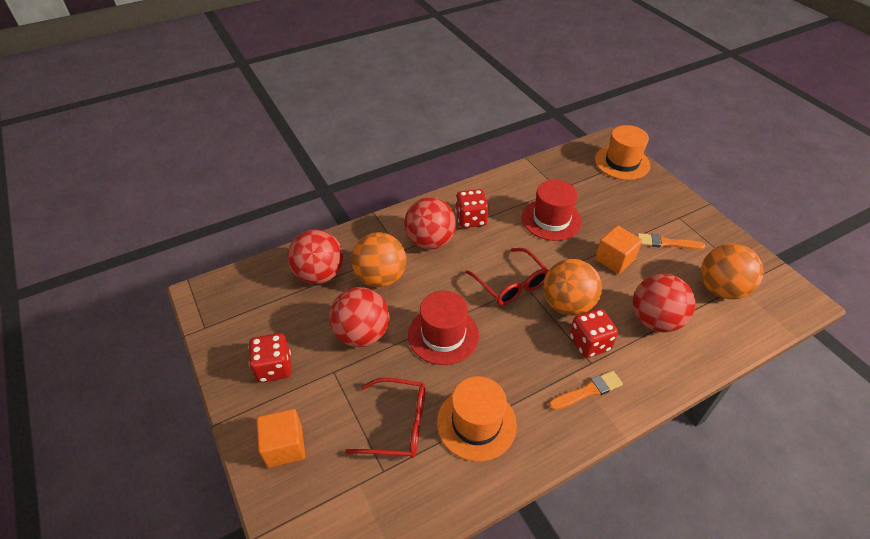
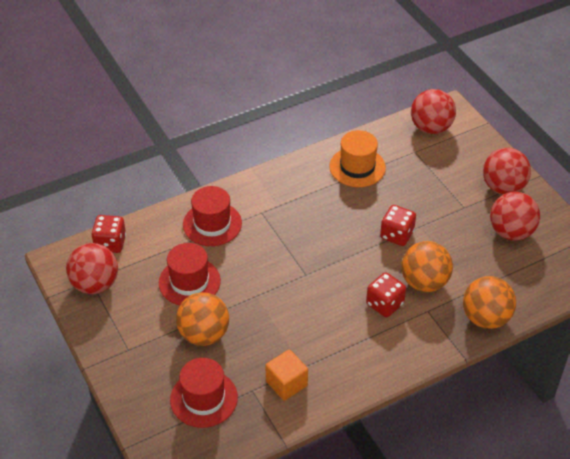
orange brush: [548,371,623,410] [637,233,705,250] = 2 -> none = 0
orange cube: [256,409,305,468] [595,226,642,274] = 2 -> [265,349,308,401] = 1
orange hat: [437,376,517,462] [595,125,650,180] = 2 -> [329,130,386,187] = 1
red glasses: [345,378,425,458] [465,248,549,305] = 2 -> none = 0
red hat: [408,291,479,365] [522,180,582,241] = 2 -> [159,243,221,305] [170,358,238,428] [183,186,242,246] = 3

